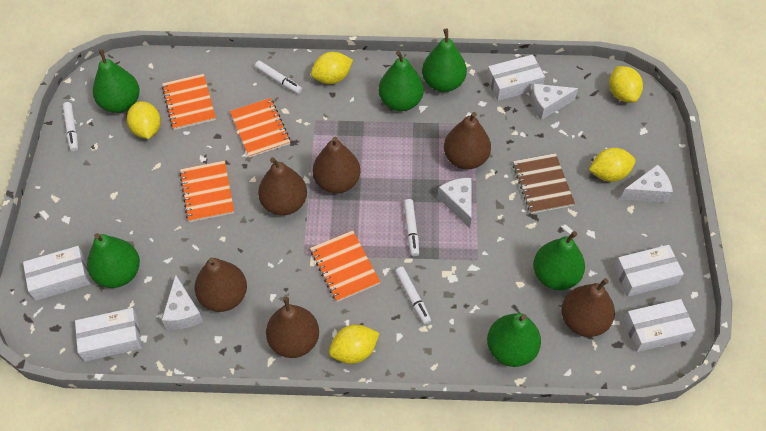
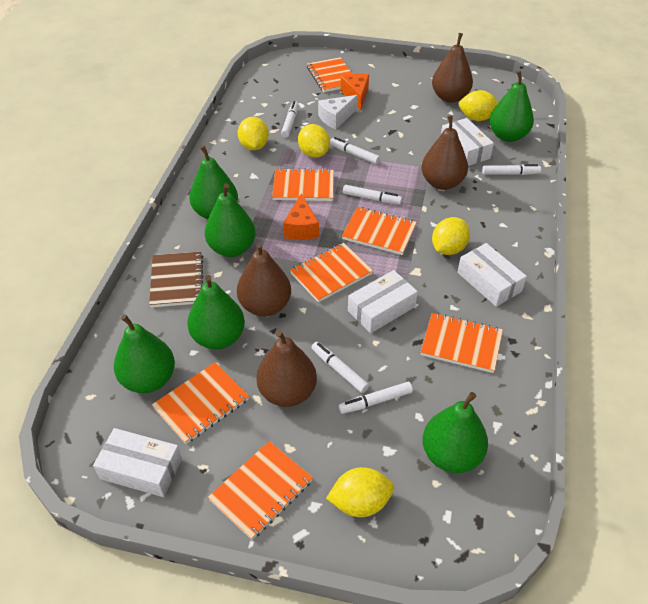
brown pear: [195,258,247,312] [258,157,307,216] [266,297,319,358] [312,137,360,193] [444,112,491,170] [561,278,615,337] = 6 -> [237,242,291,316] [256,330,317,407] [421,115,468,190] [432,33,473,103] = 4
orange cheese: none = 0 -> [283,193,319,240] [341,74,369,110] = 2
orange notebook: [162,74,216,130] [179,161,234,222] [230,98,290,158] [310,231,380,302] = 4 -> [152,362,249,444] [208,441,313,540] [272,168,334,201] [290,243,373,302] [307,57,352,92] [342,207,417,255] [421,313,503,373] = 7
white box: [23,246,90,301] [75,308,142,362] [486,55,545,101] [614,245,684,297] [623,299,696,352] = 5 -> [93,428,182,497] [348,270,418,333] [441,118,494,166] [457,243,527,307] = 4
white cheese: [162,275,203,330] [438,178,472,228] [531,84,578,120] [621,164,673,203] = 4 -> [318,95,358,129] = 1
white marker: [63,102,78,152] [255,61,302,94] [395,267,431,325] [404,199,419,257] = 4 -> [281,101,298,138] [311,342,369,393] [330,137,380,164] [339,382,413,414] [343,185,402,204] [482,164,541,175] = 6

